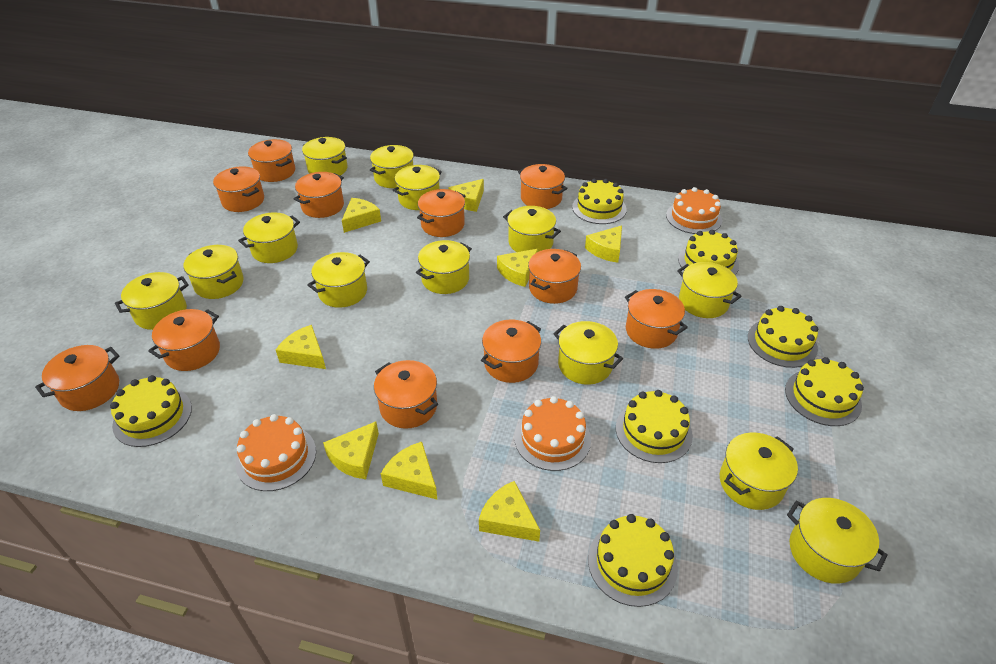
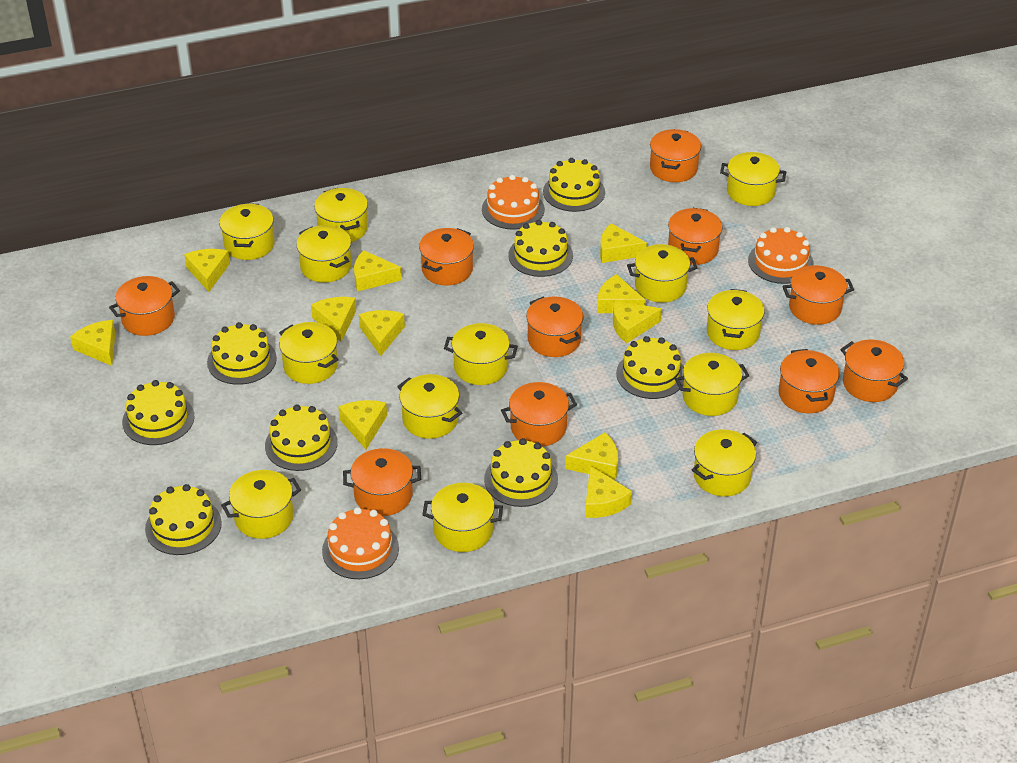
orange pot: [35,345,119,411] [148,309,220,371] [213,166,264,212] [248,139,295,182] [294,172,344,218] [374,360,438,429] [417,189,465,237] [481,320,541,383] [518,164,568,209] [528,249,581,304] [625,289,688,349] = 11 -> [109,276,180,336] [343,448,421,516] [419,228,474,285] [501,382,577,447] [526,297,584,357] [650,129,701,182] [668,208,722,265] [779,349,840,413] [782,265,854,325] [840,340,908,402] = 10
yellow cake: [110,375,192,447] [572,179,627,224] [588,514,678,607] [616,390,693,463] [678,230,739,275] [748,306,818,368] [785,357,864,426] = 7 -> [122,380,195,445] [145,484,222,555] [207,322,277,385] [265,404,338,471] [484,438,558,507] [508,220,573,277] [543,158,605,212] [616,336,684,399] = 8
yellow cheese: [276,325,326,369] [323,422,379,479] [342,198,381,233] [381,442,438,500] [449,179,484,212] [479,481,540,542] [497,249,538,287] [585,225,622,263] = 8 -> [70,320,115,366] [184,249,230,292] [311,297,356,342] [338,400,387,449] [354,250,402,291] [359,310,405,356] [565,432,618,480] [585,466,632,518] [597,274,646,313] [600,223,647,263] [613,301,662,343] = 11

